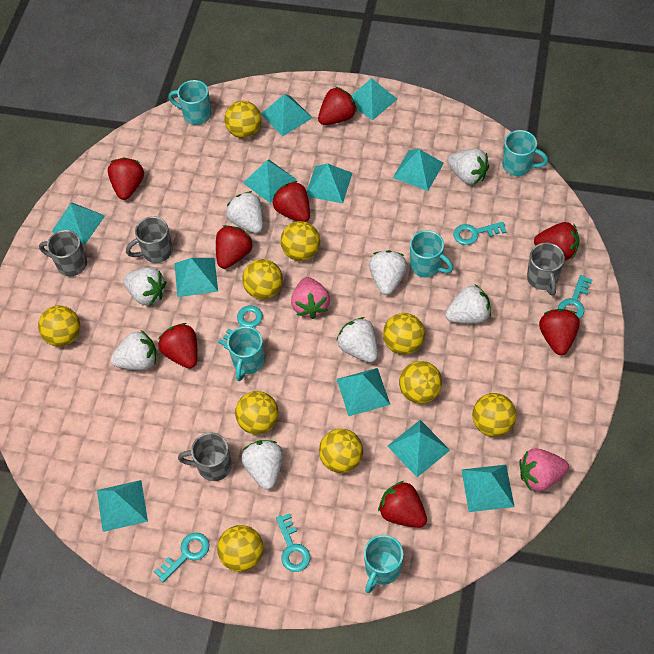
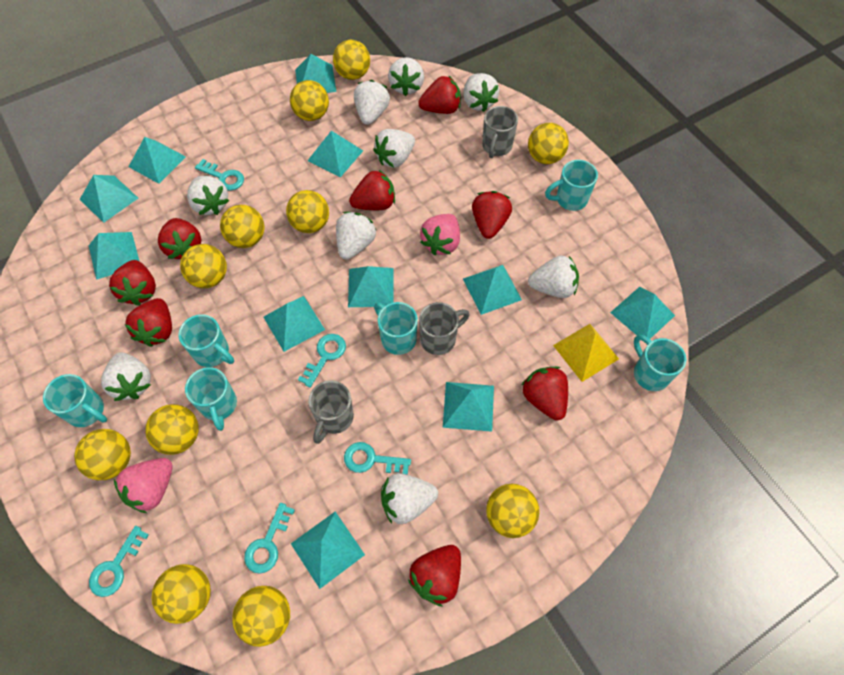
grey mug: [39,230,87,276] [126,216,173,263] [178,432,232,481] [527,243,565,296] = 4 -> [308,380,354,444] [419,302,470,355] [482,106,518,158] = 3
turquoise mug: [169,80,211,125] [227,326,265,381] [364,535,404,593] [410,230,453,277] [502,130,548,176] = 5 -> [43,374,107,427] [178,314,234,367] [185,367,237,431] [374,302,418,355] [545,160,598,211] [634,335,686,391] = 6
white strawberry: [111,331,157,370] [123,267,166,306] [226,191,263,233] [241,440,283,490] [336,317,378,363] [369,250,407,295] [445,284,491,324] [448,149,489,185] = 8 -> [101,352,151,401] [187,176,229,215] [336,212,376,260] [354,80,390,125] [373,129,415,168] [381,473,438,524] [388,57,424,96] [463,73,499,112] [528,256,579,298] = 9
yellow ball: [38,306,80,347] [217,525,263,572] [225,101,261,138] [235,391,278,434] [242,259,283,300] [281,221,320,261] [319,429,363,473] [383,313,425,355] [399,361,442,404] [472,393,516,437] = 10 -> [74,429,131,480] [145,404,199,455] [152,564,211,624] [180,244,227,288] [220,205,265,248] [232,586,290,647] [286,190,329,233] [290,80,329,121] [333,40,370,80] [486,484,540,538] [528,123,569,164] = 11
yellow pyramid: none = 0 -> [553,324,619,382] = 1

